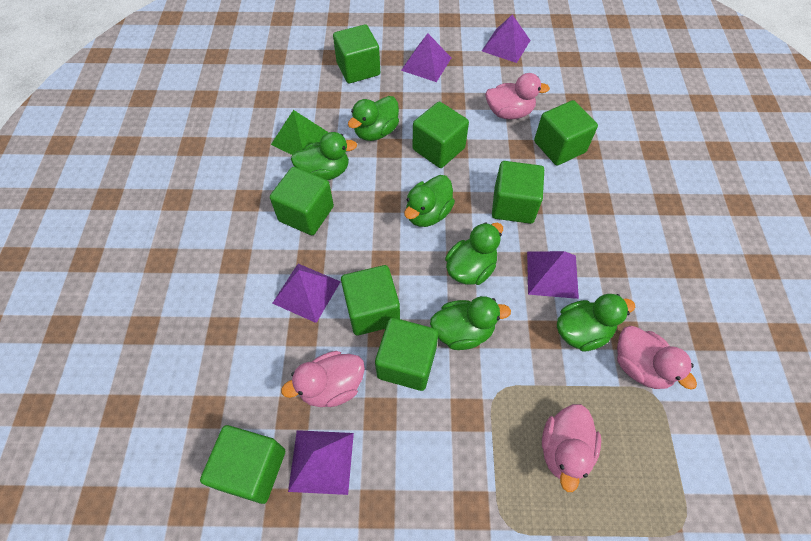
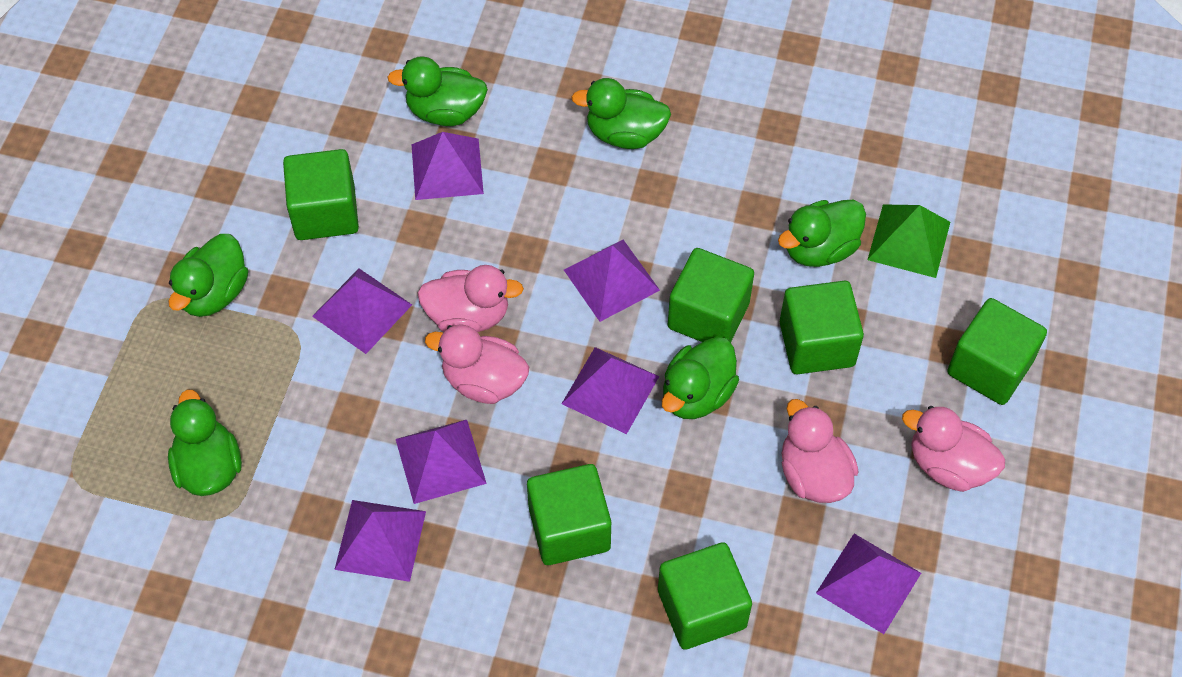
green cube: [200,425,285,504] [270,167,334,235] [333,24,380,83] [341,265,400,336] [375,318,438,391] [413,102,469,168] [492,161,544,224] [534,100,598,165] = 8 -> [283,149,359,240] [527,464,611,565] [658,542,752,650] [668,248,754,343] [780,281,864,374] [947,298,1047,405] = 6
purple pyramid: [272,264,341,323] [288,430,354,495] [401,33,451,82] [482,14,531,63] [527,251,579,299] = 5 -> [312,268,412,354] [334,500,426,582] [396,420,487,504] [411,132,484,200] [562,347,659,434] [564,240,660,322] [816,533,921,634] = 7

